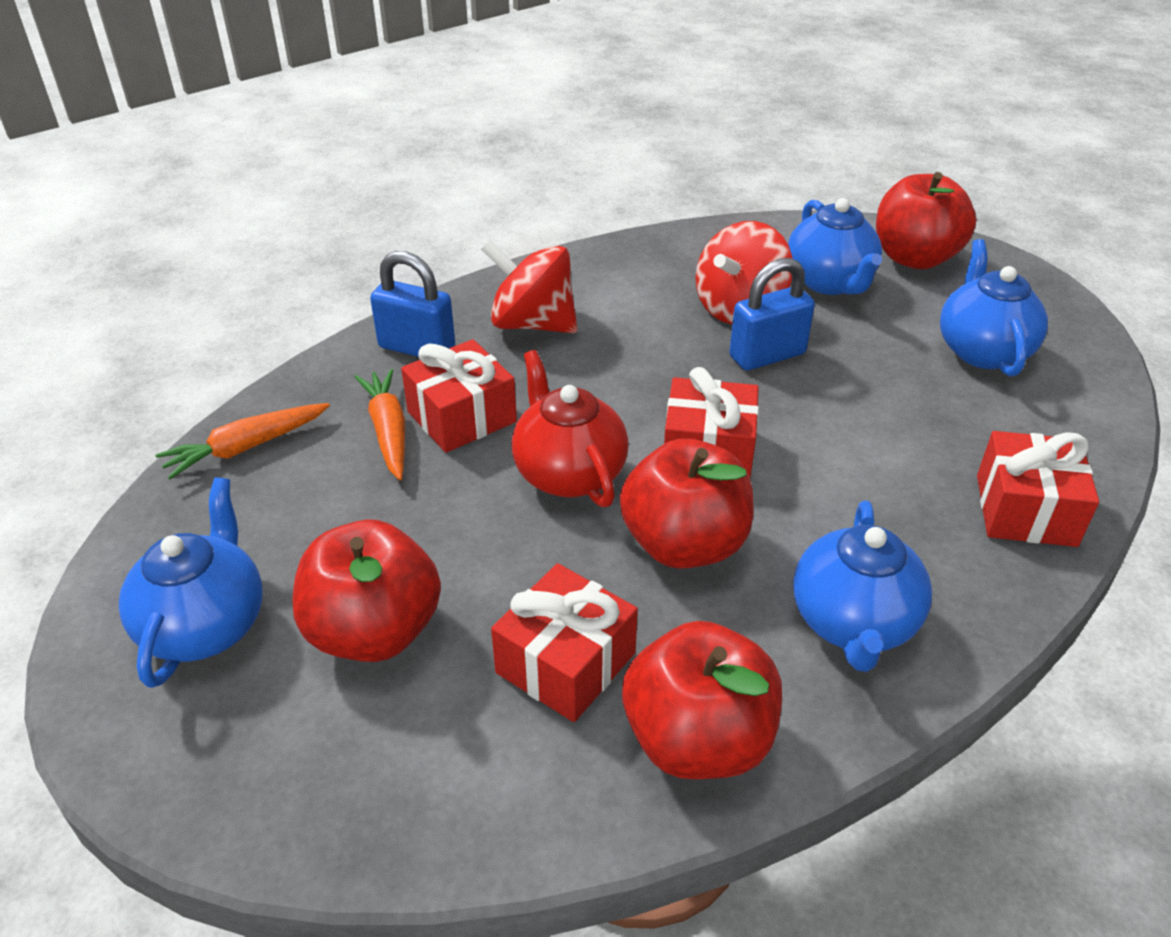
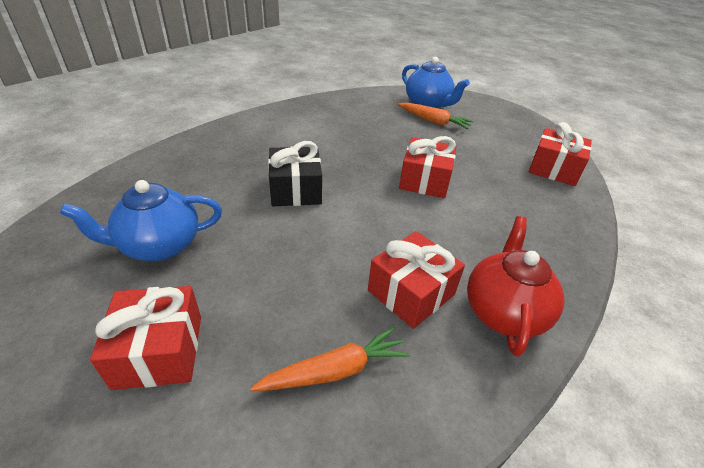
black gift: none = 0 -> [268,141,322,206] = 1
blue padlock: [370,251,455,357] [729,258,815,370] = 2 -> none = 0
blue teapot: [119,477,263,688] [788,198,882,295] [793,501,932,672] [940,239,1048,376] = 4 -> [60,180,222,261] [402,57,470,108] = 2
red apple: [292,520,441,662] [620,438,754,569] [622,621,782,779] [876,172,976,269] = 4 -> none = 0
red spinning top: [481,240,578,333] [695,221,792,324] = 2 -> none = 0

